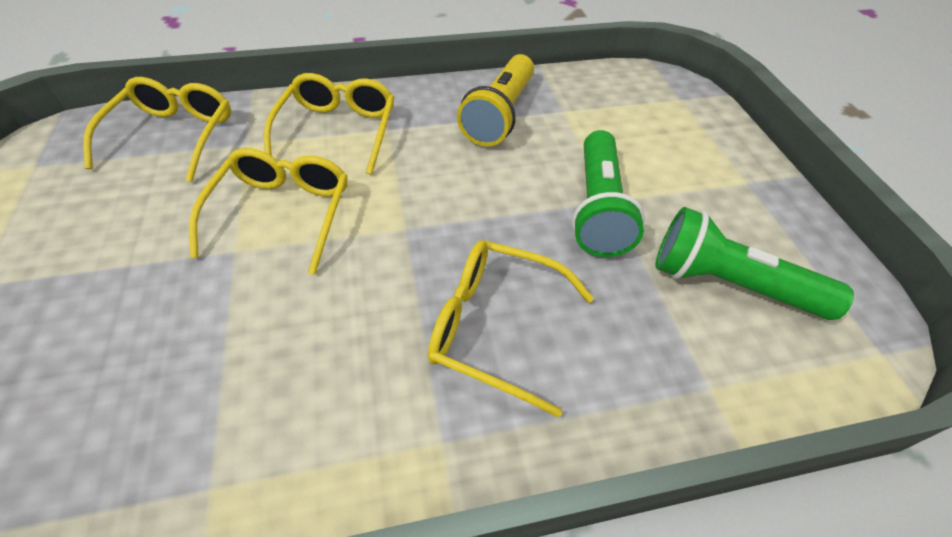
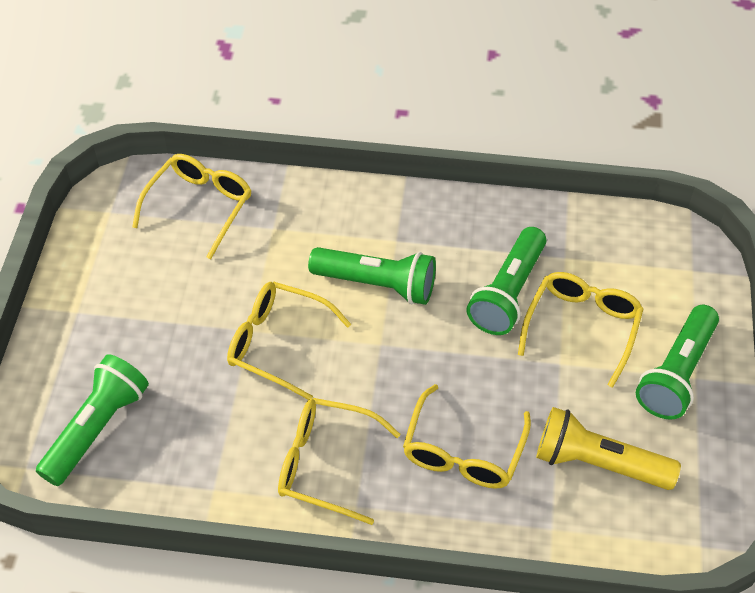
green flashlight: [572,130,645,257] [655,207,854,320] = 2 -> [36,354,149,486] [308,247,436,305] [467,227,546,335] [636,305,719,420] = 4
yellow glasses: [83,77,231,182] [189,148,348,275] [264,73,394,175] [428,240,594,418] = 4 -> [132,154,252,259] [227,282,351,400] [278,398,400,525] [403,384,531,489] [518,272,643,388] = 5

